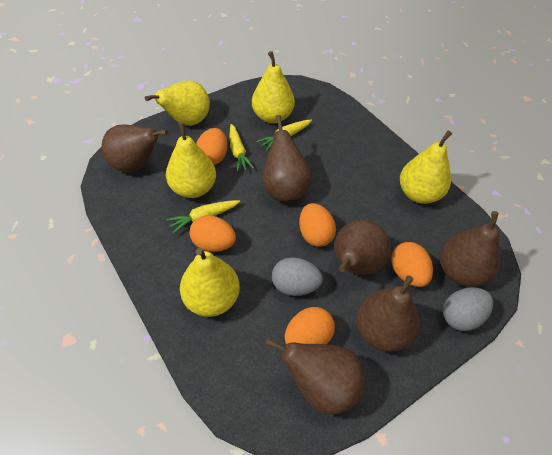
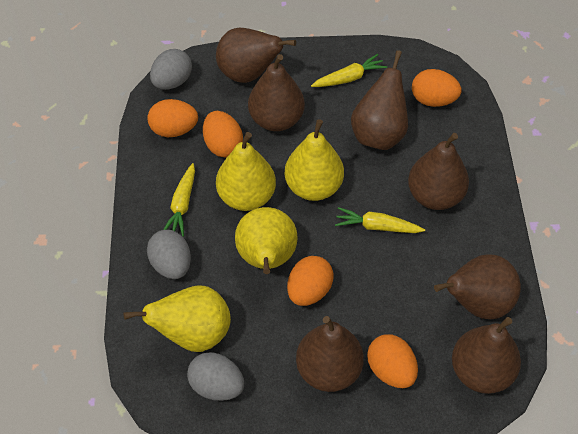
brown pear: [102,124,168,172] [262,115,312,201] [265,338,365,415] [334,220,391,275] [356,275,419,352] [440,211,500,287] = 6 -> [216,28,296,83] [248,54,305,131] [296,316,364,392] [351,50,408,150] [408,133,469,210] [434,254,521,319] [452,317,521,394] = 7
grey egg: [272,257,323,296] [443,288,493,331] = 2 -> [147,230,191,279] [150,49,192,90] [187,352,244,401] = 3
yellow pear: [145,80,210,126] [166,122,216,198] [180,248,240,317] [252,51,295,123] [400,131,452,204] = 5 -> [124,285,231,352] [216,132,276,211] [235,207,298,274] [285,119,344,201] = 4

